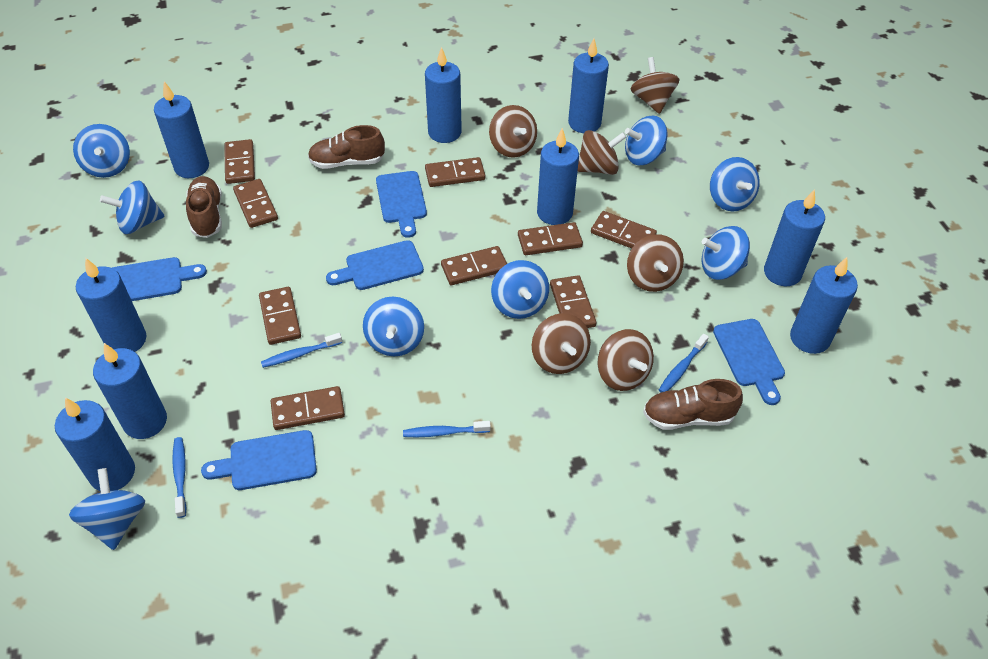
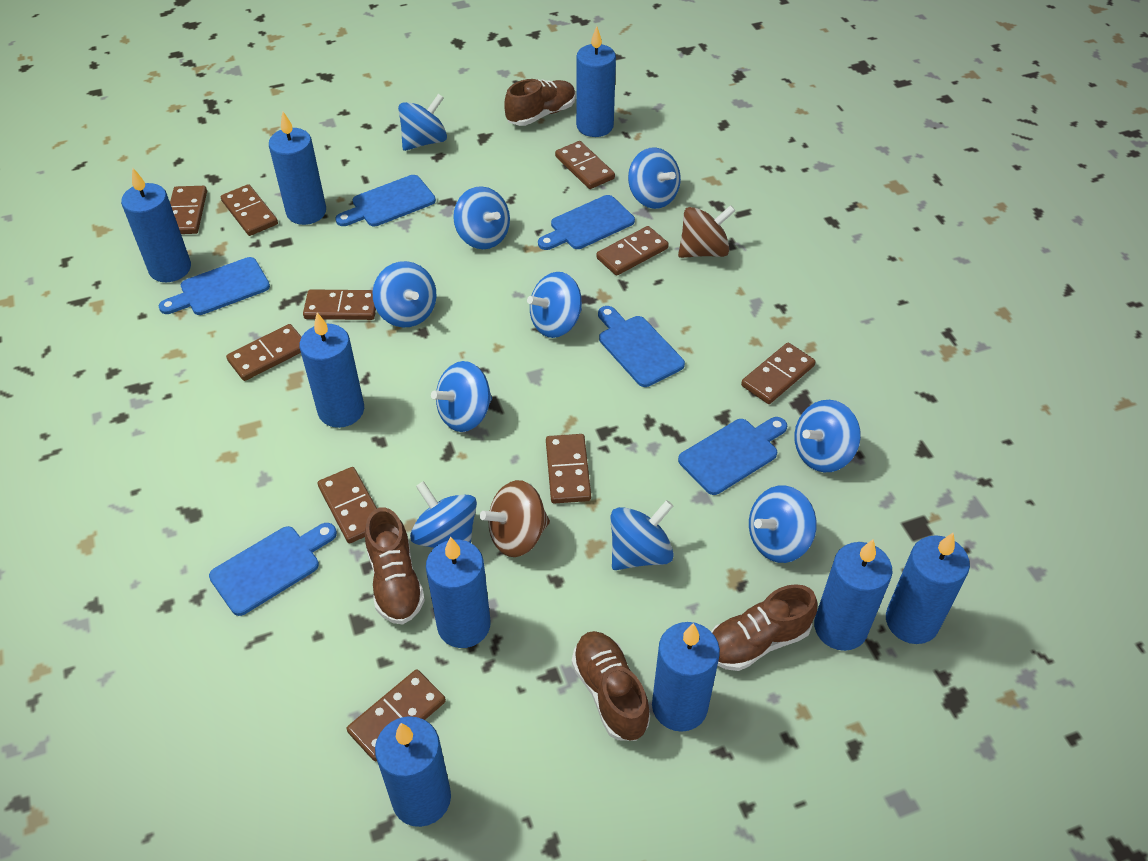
blue cutting board: [112,257,207,301] [201,430,317,490] [326,240,424,290] [376,171,427,238] [713,319,785,405] = 5 -> [159,257,270,315] [209,523,337,616] [335,175,436,226] [538,195,635,250] [598,306,685,387] [678,417,787,495] = 6
blue spinning top: [69,468,145,550] [73,124,130,178] [100,180,165,234] [363,297,424,356] [491,260,549,319] [625,116,667,165] [702,226,750,280] [710,157,760,212] = 8 -> [373,261,437,327] [398,94,447,151] [410,481,477,548] [431,361,492,432] [453,186,510,249] [527,272,582,338] [610,500,674,570] [628,147,681,209] [749,485,817,563] [794,400,861,472] = 10
blue toothbrush: [172,437,186,518] [261,333,342,368] [403,421,491,437] [659,334,709,392] = 4 -> none = 0
brown domino: [224,139,255,184] [233,179,278,228] [259,287,301,345] [271,386,345,430] [425,157,485,187] [441,246,507,285] [518,222,583,255] [550,275,597,328] [591,211,657,249] = 9 -> [170,186,207,234] [221,184,278,236] [226,324,301,381] [303,289,376,320] [318,467,377,543] [347,669,446,761] [546,434,591,504] [555,141,615,189] [596,226,669,276] [741,342,816,404] = 10
brown shoe: [186,176,222,238] [308,125,385,169] [643,379,743,430] = 3 -> [365,507,425,624] [504,79,576,126] [572,631,650,741] [711,584,817,671] = 4
brown spinning top: [489,105,537,158] [532,313,591,374] [577,130,626,175] [598,329,654,391] [627,234,684,292] [631,57,679,114] = 6 -> [480,480,550,557] [678,205,736,258] = 2

